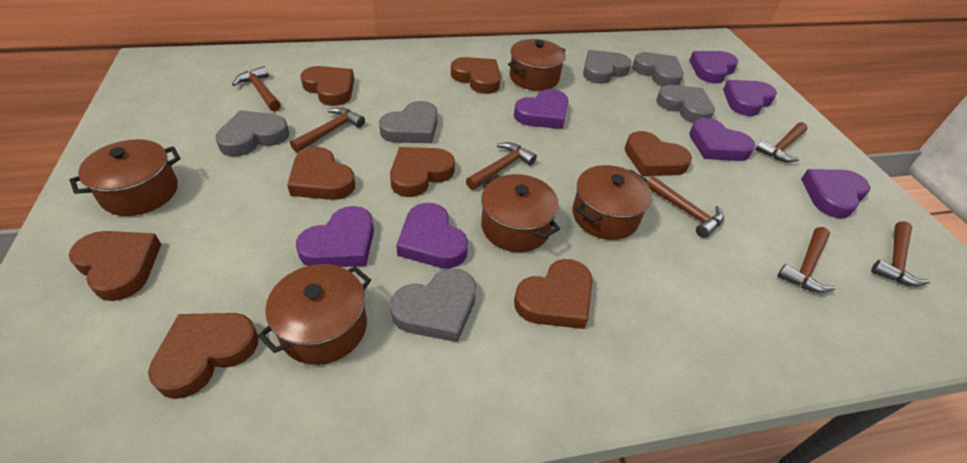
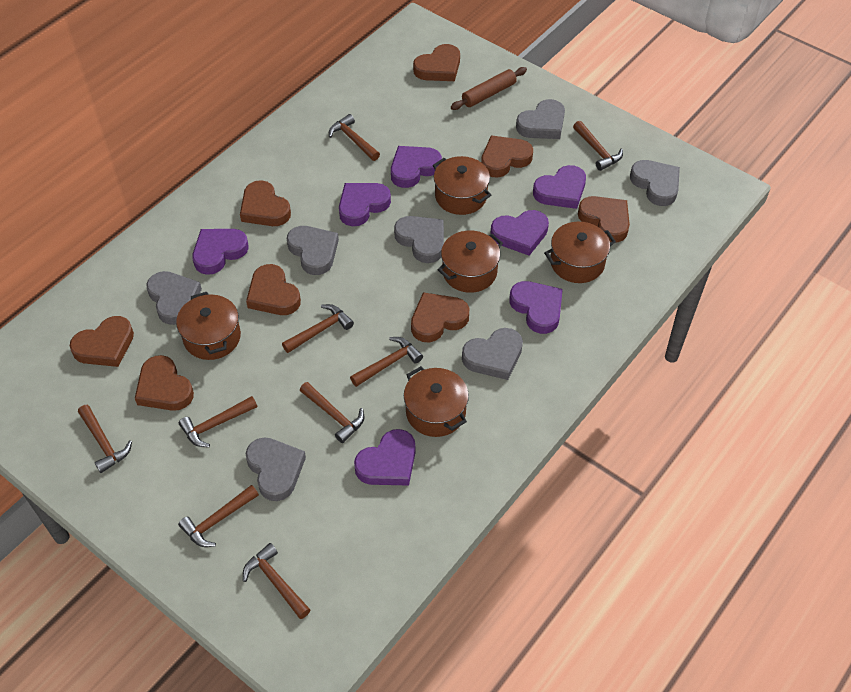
brown hammer: [232,66,281,112] [290,107,365,152] [466,142,537,190] [646,176,724,238] [755,122,808,162] [778,227,835,293] [871,221,930,287] = 7 -> [78,405,132,473] [178,485,259,547] [179,396,257,447] [243,543,310,619] [282,304,354,353] [300,382,364,443] [329,114,380,161] [350,337,423,387] [573,121,623,171] = 9
brown rolling pin: none = 0 -> [451,67,527,110] = 1
grey heart: [215,110,290,157] [379,101,438,143] [390,268,476,342] [583,50,632,84] [632,52,684,86] [656,85,715,123] = 6 -> [146,271,202,325] [245,437,306,501] [287,226,339,275] [394,216,444,263] [462,328,523,380] [516,99,565,139] [630,160,680,206] = 7

